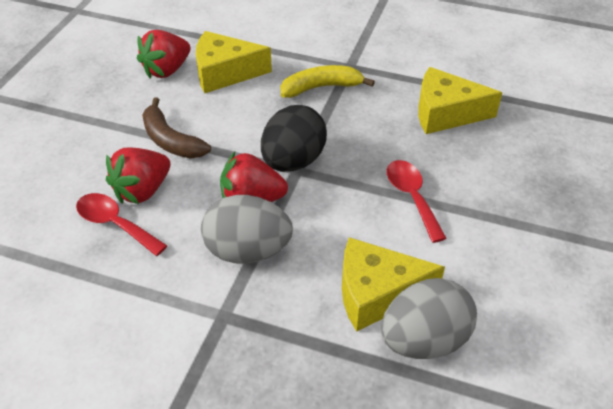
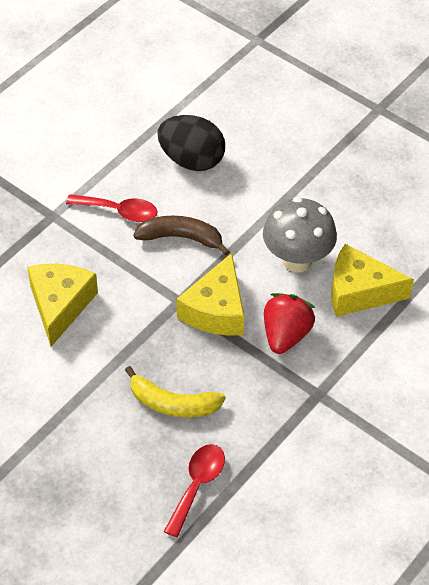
grey egg: [201,195,293,264] [381,278,477,359] = 2 -> none = 0
grey mushroom: none = 0 -> [263,197,337,272] = 1
red strawberry: [106,148,170,204] [137,30,191,78] [220,152,288,202] = 3 -> [264,293,315,354] = 1

